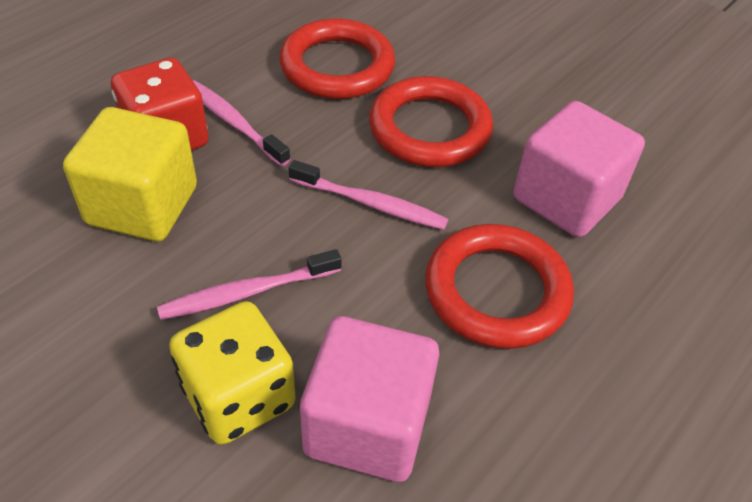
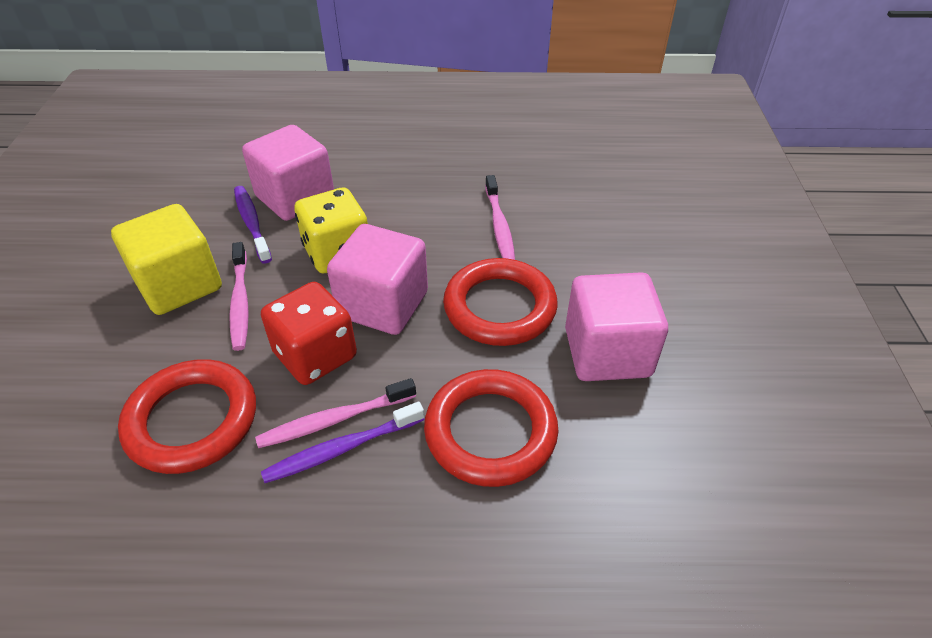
pink cube: [300,316,439,482] [513,101,645,238] = 2 -> [242,125,334,221] [327,224,428,335] [565,272,668,381] = 3
purple toothbrush: none = 0 -> [234,186,272,263] [261,402,424,483] = 2

